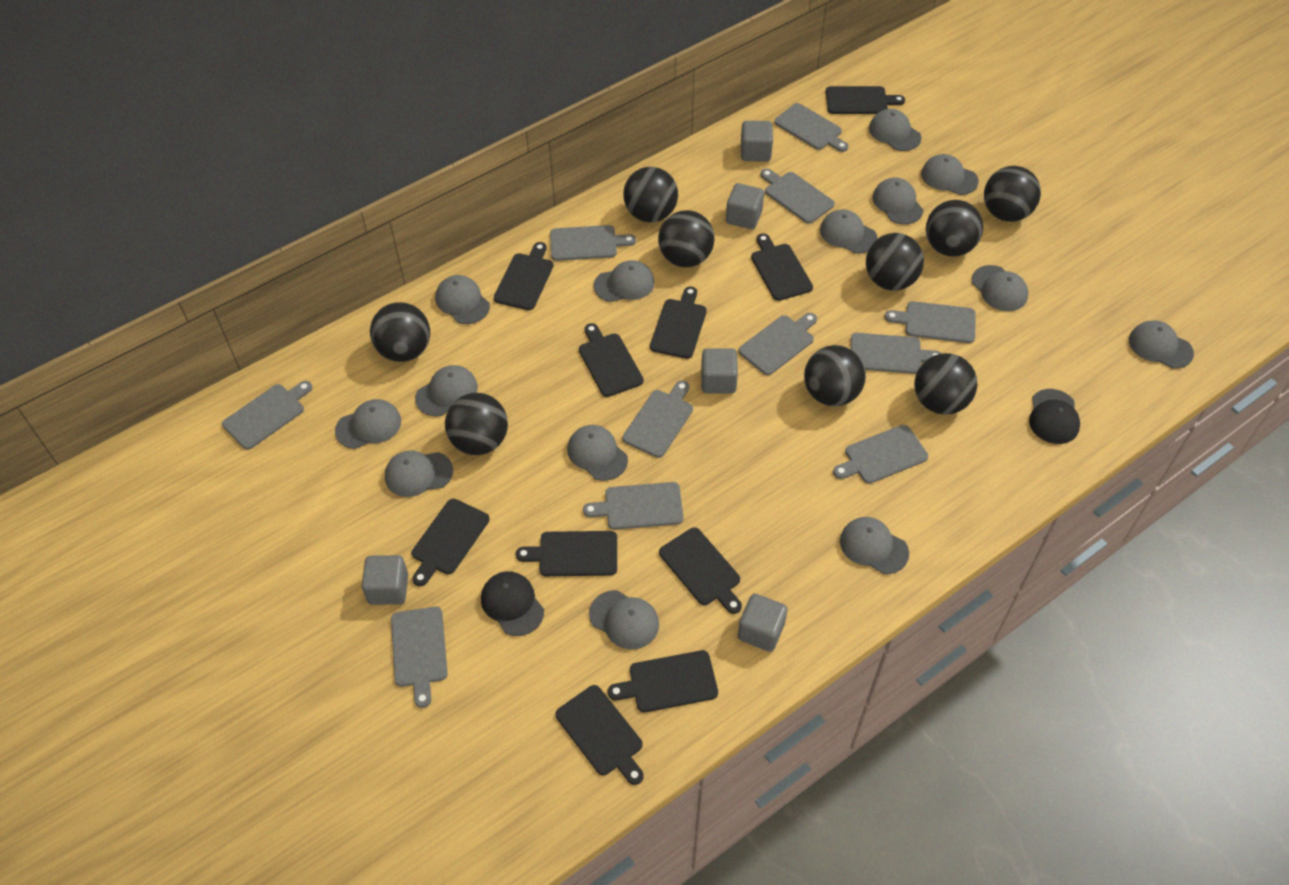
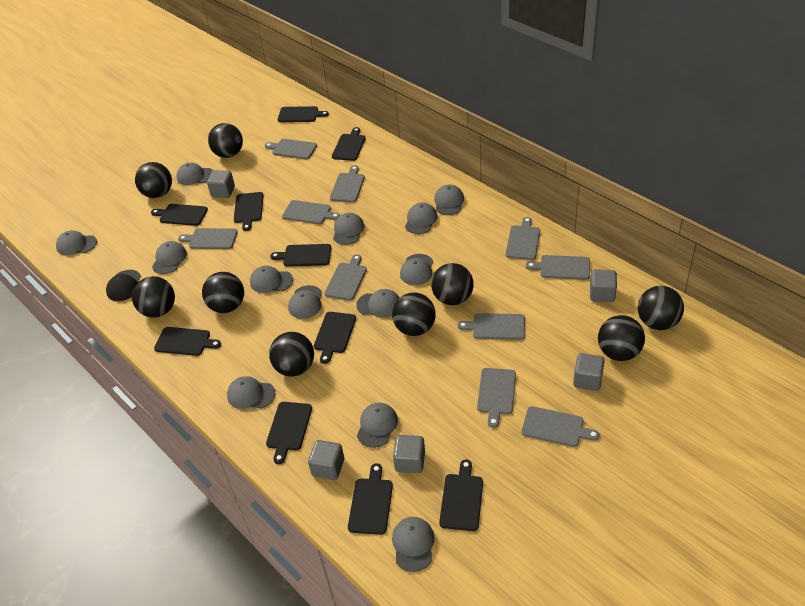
black cap: [481,571,544,636] [1029,389,1080,444] = 2 -> [106,270,141,301] = 1
grey cap: [335,399,401,449] [385,450,453,497] [415,365,478,417] [435,275,490,324] [567,425,628,481] [589,590,659,650] [594,260,655,302] [820,209,878,254] [840,517,909,574] [869,109,921,151] [873,178,923,224] [921,154,979,195] [971,265,1028,311] [1129,320,1194,369] = 14 -> [56,230,97,255] [152,241,187,274] [176,163,213,185] [227,376,276,409] [250,266,293,293] [288,285,322,319] [333,213,364,245] [356,289,400,318] [357,403,398,448] [392,517,434,572] [400,254,433,285] [405,203,438,234] [434,185,464,215] = 13
grey cutting board: [222,381,312,450] [391,607,448,708] [550,225,636,261] [583,482,683,530] [622,380,693,458] [738,313,817,375] [760,169,835,224] [774,103,849,152] [833,425,928,484] [851,333,942,374] [885,301,976,343] = 11 -> [178,228,238,249] [265,139,317,159] [282,200,340,224] [325,254,367,300] [330,165,365,202] [457,313,525,340] [477,368,516,428] [506,217,540,260] [522,406,599,447] [526,255,590,280] = 10

